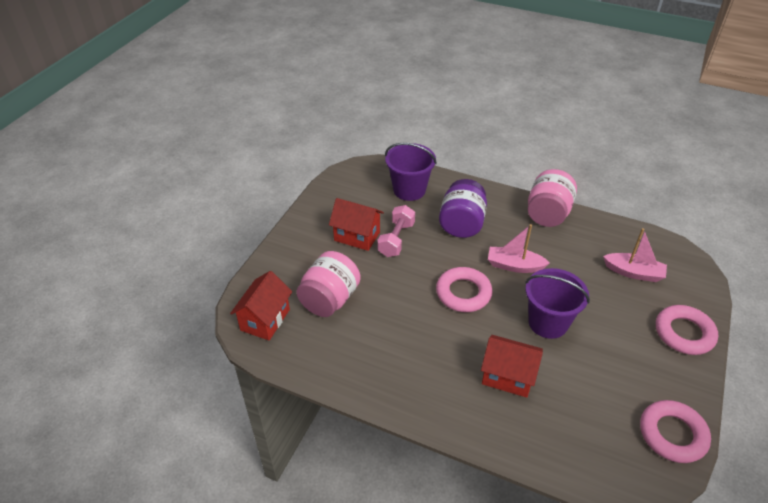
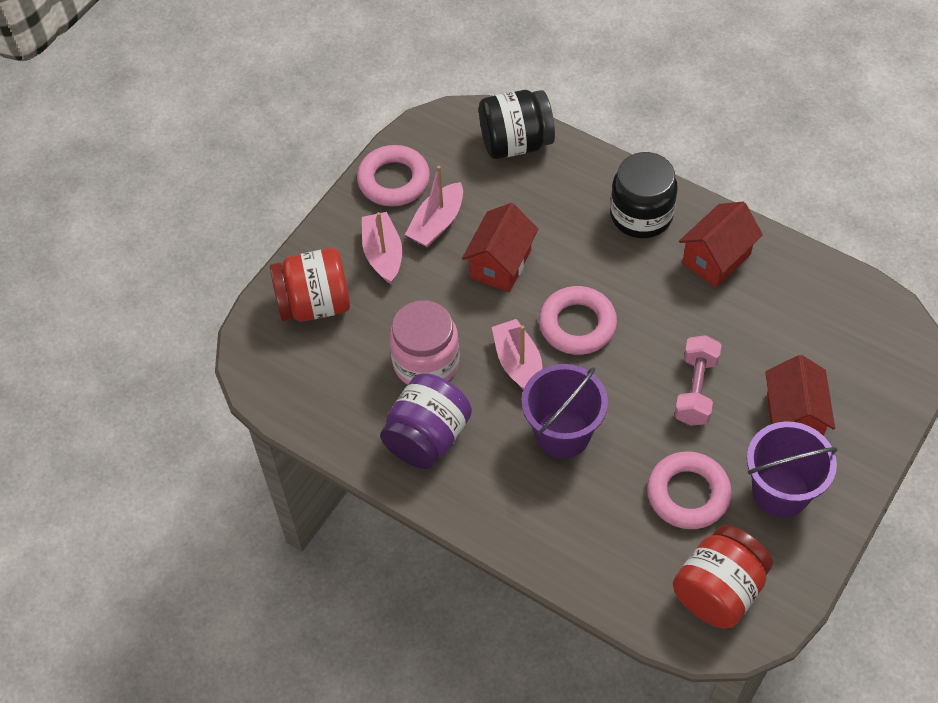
black jar: none = 0 -> [479,90,555,159] [610,152,678,238] = 2
pink boat: [488,224,550,273] [603,228,667,282] = 2 -> [362,212,402,284] [405,166,463,247] [492,319,542,390] = 3
pink jar: [296,251,361,317] [528,169,577,227] = 2 -> [389,300,460,385] = 1
red jar: none = 0 -> [270,248,350,322] [673,525,773,628] = 2

